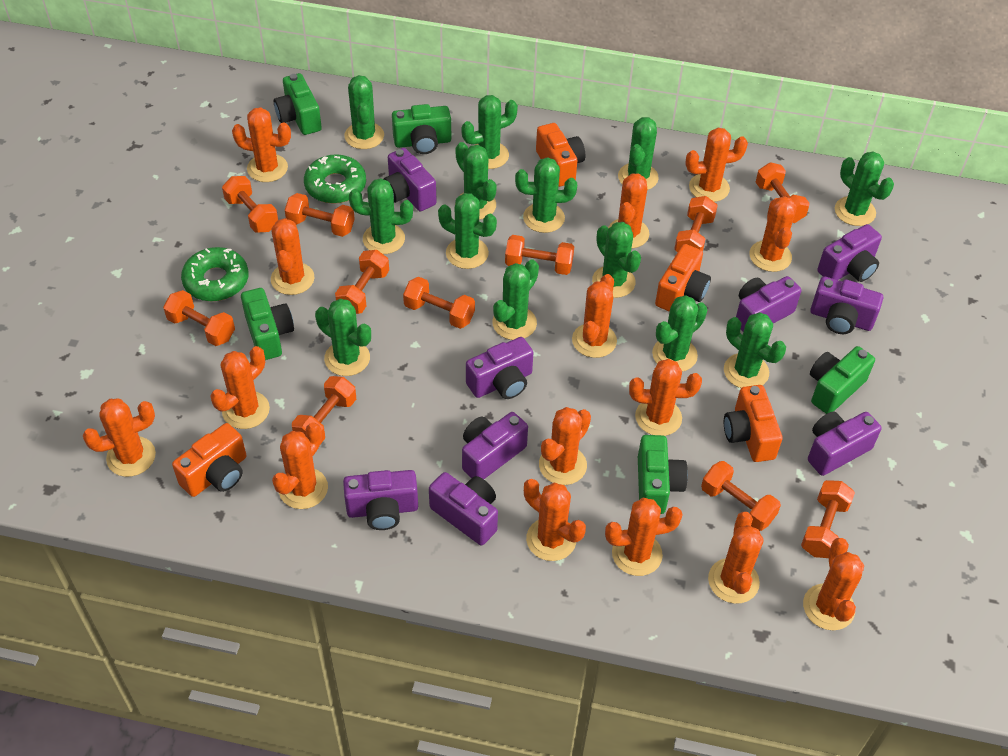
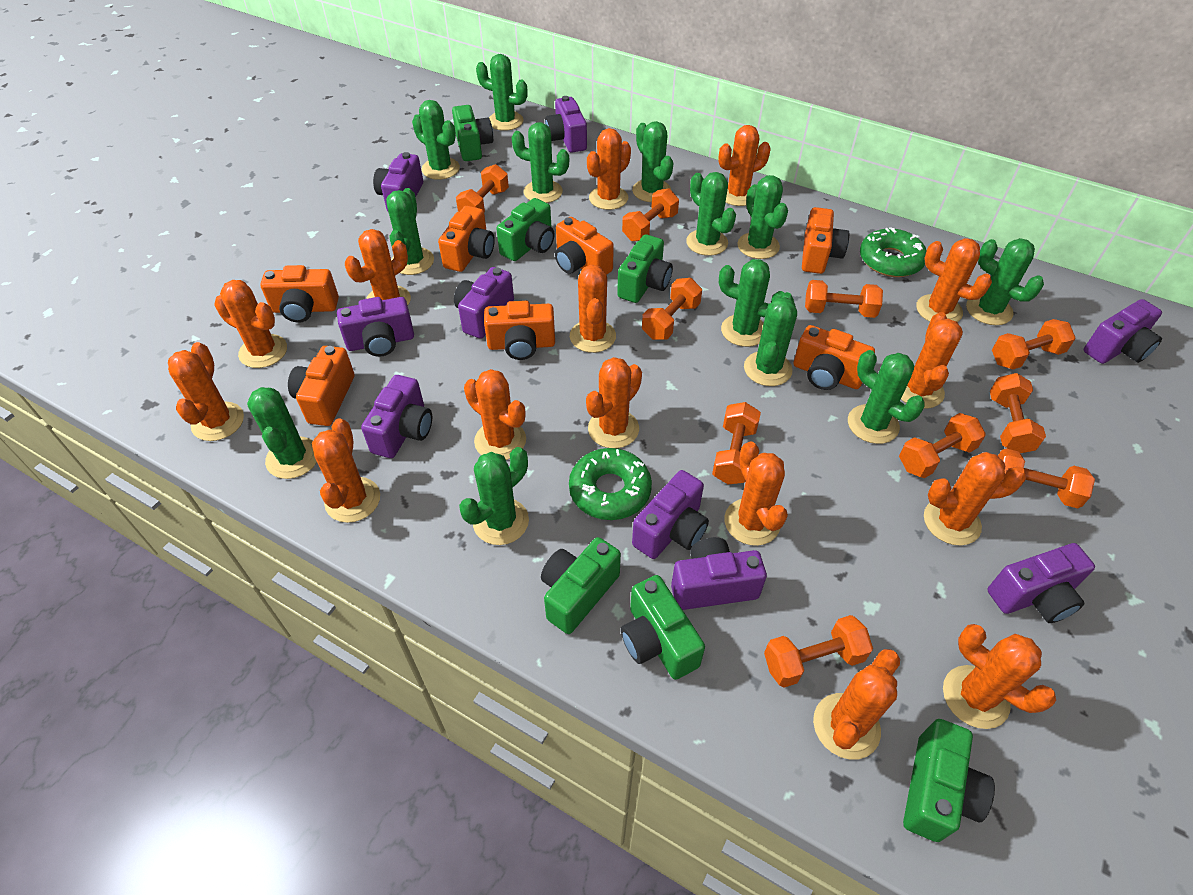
green camera: [241,288,294,360] [274,73,322,135] [392,104,451,154] [638,435,688,514] [810,346,875,414] = 5 -> [452,105,493,161] [496,198,555,261] [541,537,621,634] [617,234,673,303] [621,575,705,680] [903,719,995,842] = 6
orange camera: [172,423,246,497] [536,123,585,187] [655,244,711,312] [724,385,783,462] = 4 -> [260,265,339,323] [288,346,354,426] [438,206,495,272] [484,301,555,360] [555,217,614,275] [793,325,875,390] [802,207,849,274] = 7
orange dumbbell: [163,290,235,346] [222,176,278,233] [285,193,355,237] [292,376,356,443] [335,250,389,314] [403,277,475,329] [505,235,574,275] [674,196,718,252] [701,461,781,531] [756,162,810,223] [801,480,855,558] = 11 -> [456,164,509,213] [622,188,679,242] [642,278,702,340] [712,402,761,485] [764,615,873,687] [805,280,883,318] [899,413,986,478] [990,373,1046,453] [992,319,1075,370] [998,448,1095,509] = 10

